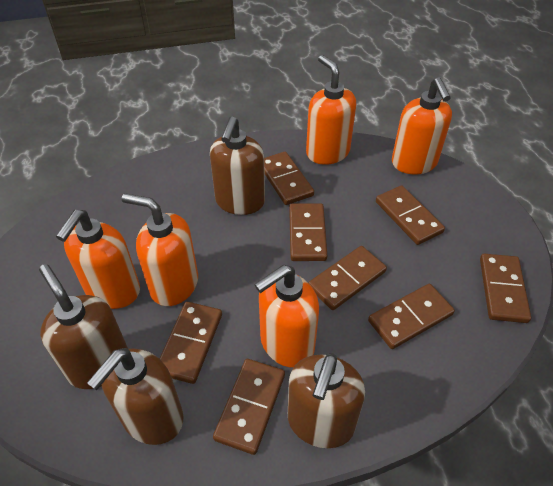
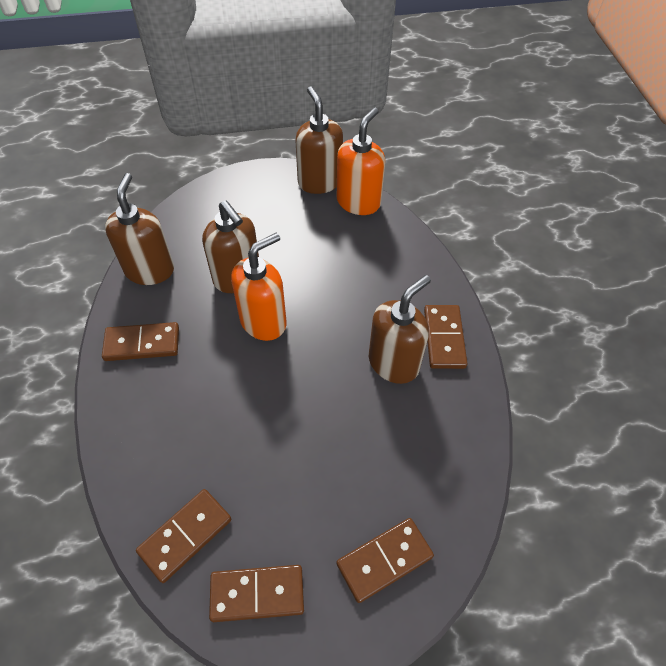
brown domino: [160,302,222,384] [213,359,285,455] [264,152,314,205] [289,203,327,261] [308,246,387,310] [368,284,455,349] [376,185,445,245] [480,254,531,323] = 8 -> [102,322,179,361] [136,489,231,583] [209,565,304,622] [336,518,434,603] [424,305,468,369] = 5
orange soap dispenser: [56,210,140,309] [122,193,198,306] [254,265,319,368] [306,55,356,165] [392,77,452,175] = 5 -> [231,233,287,341] [337,108,385,215] = 2

